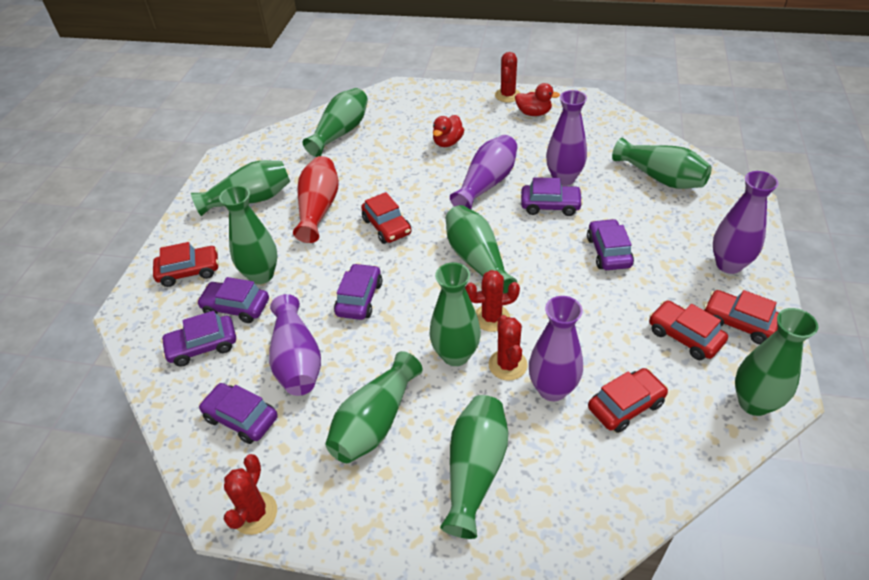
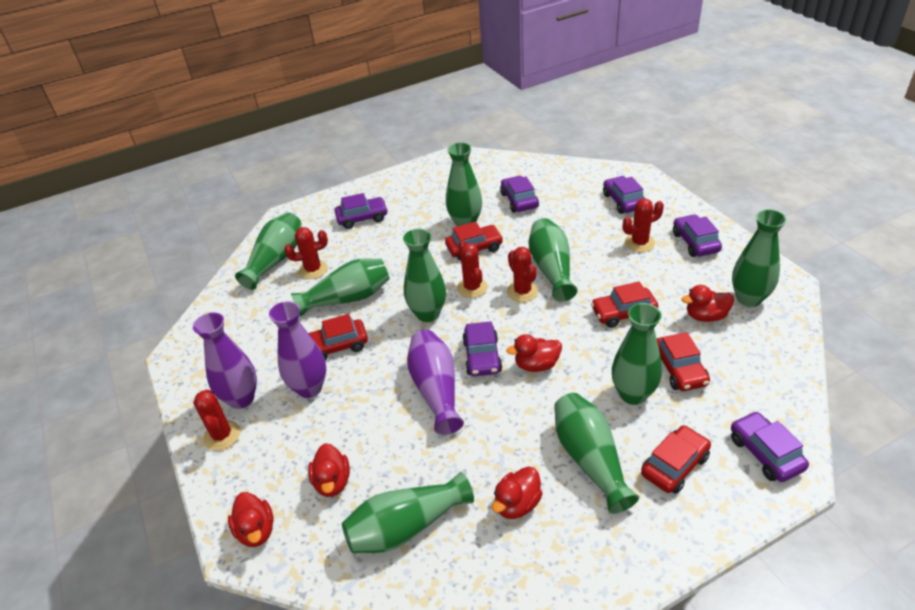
purple vase: [269,294,321,396] [450,135,517,209] [529,296,583,401] [546,90,587,186] [713,171,778,274] = 5 -> [193,312,257,409] [269,301,326,398] [407,330,464,435] = 3
red cactus: [223,454,277,535] [465,270,520,332] [488,315,528,381] [495,52,521,102] = 4 -> [193,389,240,450] [284,227,328,279] [457,240,488,298] [507,247,538,302] [623,199,664,252] = 5
red duck: [433,115,464,147] [515,83,560,116] = 2 -> [228,492,274,547] [308,443,350,497] [492,466,543,519] [506,334,562,372] [681,285,734,322] = 5
red vase: [293,156,339,243] = 1 -> none = 0

